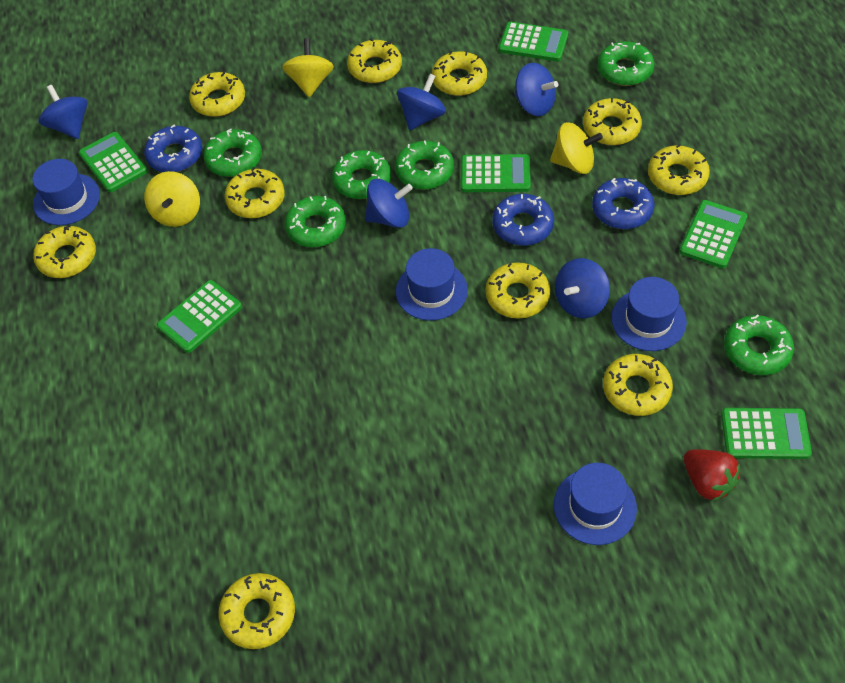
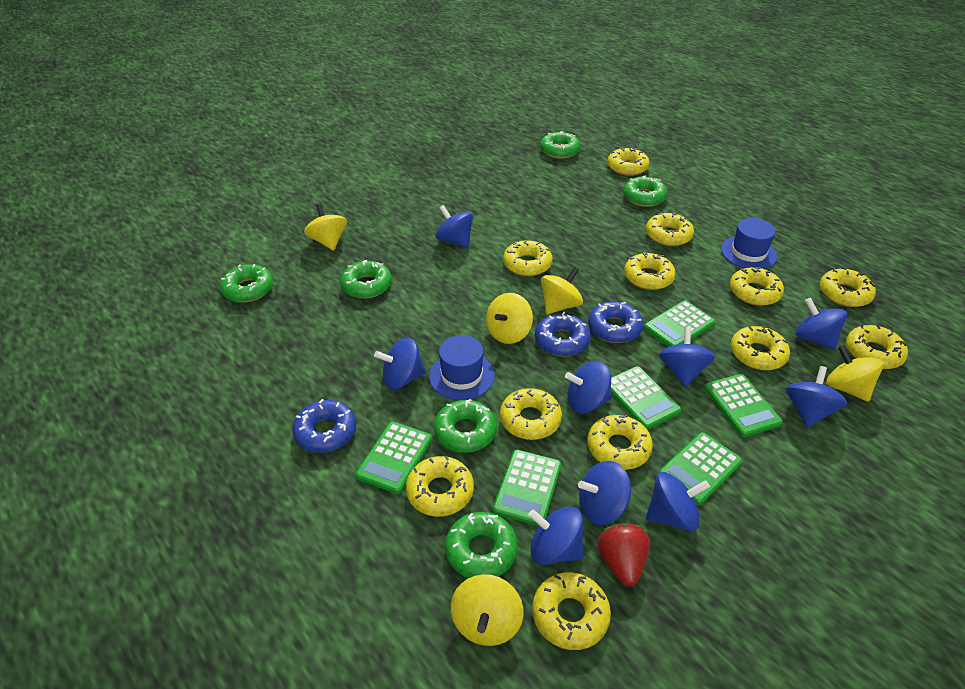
blue hat: [32,159,100,225] [396,248,468,321] [554,463,637,545] [611,277,687,351] = 4 -> [429,335,495,400] [721,218,777,269] = 2
blue spinning top: [39,85,88,139] [365,179,413,228] [397,74,446,130] [514,63,558,116] [555,258,610,318] = 5 -> [374,338,426,389] [435,205,473,248] [528,506,584,565] [565,361,612,413] [578,461,631,525] [646,472,710,531] [659,327,715,387] [786,366,847,428] [795,298,847,350] = 9
yellow donut: [33,225,96,278] [189,72,245,117] [219,573,295,649] [225,167,285,218] [347,38,402,83] [432,51,487,96] [485,262,550,319] [583,98,642,145] [603,354,673,416] [648,144,710,195] = 10 -> [406,455,474,517] [500,388,562,440] [503,240,553,276] [532,572,611,650] [587,415,653,470] [607,147,649,176] [624,252,676,290] [646,213,694,246] [730,267,784,306] [731,325,790,370] [820,267,876,307] [846,325,908,369] = 12
yellow spinning top: [144,171,200,227] [282,38,334,97] [550,122,603,174] = 3 -> [304,204,347,251] [451,574,523,646] [486,293,533,344] [541,267,583,314] [826,345,884,402] = 5

